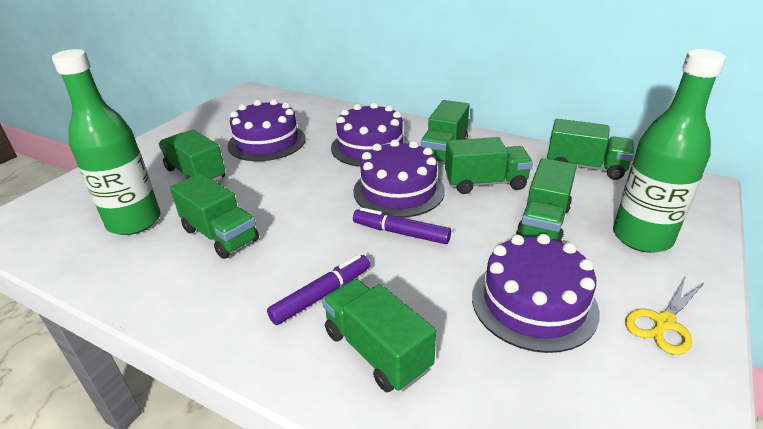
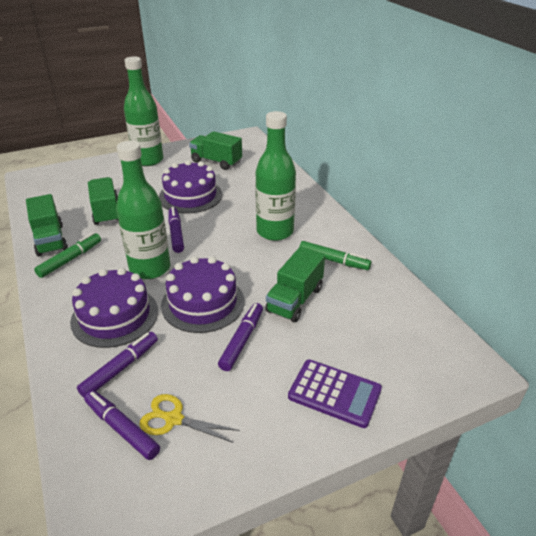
green bottle: [52,49,160,235] [613,49,726,253] = 2 -> [116,141,170,279] [124,56,163,166] [255,111,296,241] = 3
green marker: none = 0 -> [34,233,101,278] [299,241,372,270] = 2
green truck: [159,129,225,182] [170,173,259,259] [322,279,436,392] [421,100,470,163] [445,137,533,194] [516,158,577,243] [547,119,634,180] = 7 -> [26,194,68,256] [88,177,119,225] [189,131,242,170] [265,247,325,322] = 4
purple cake: [227,99,306,161] [331,102,410,167] [353,139,445,218] [472,234,600,353] = 4 -> [70,268,158,348] [159,160,222,213] [161,256,244,333] = 3
purple calculator: none = 0 -> [288,359,382,428] = 1
purple marker: [267,255,370,325] [353,207,451,244] = 2 -> [77,332,158,397] [84,390,160,460] [168,207,184,253] [218,303,263,371] = 4

